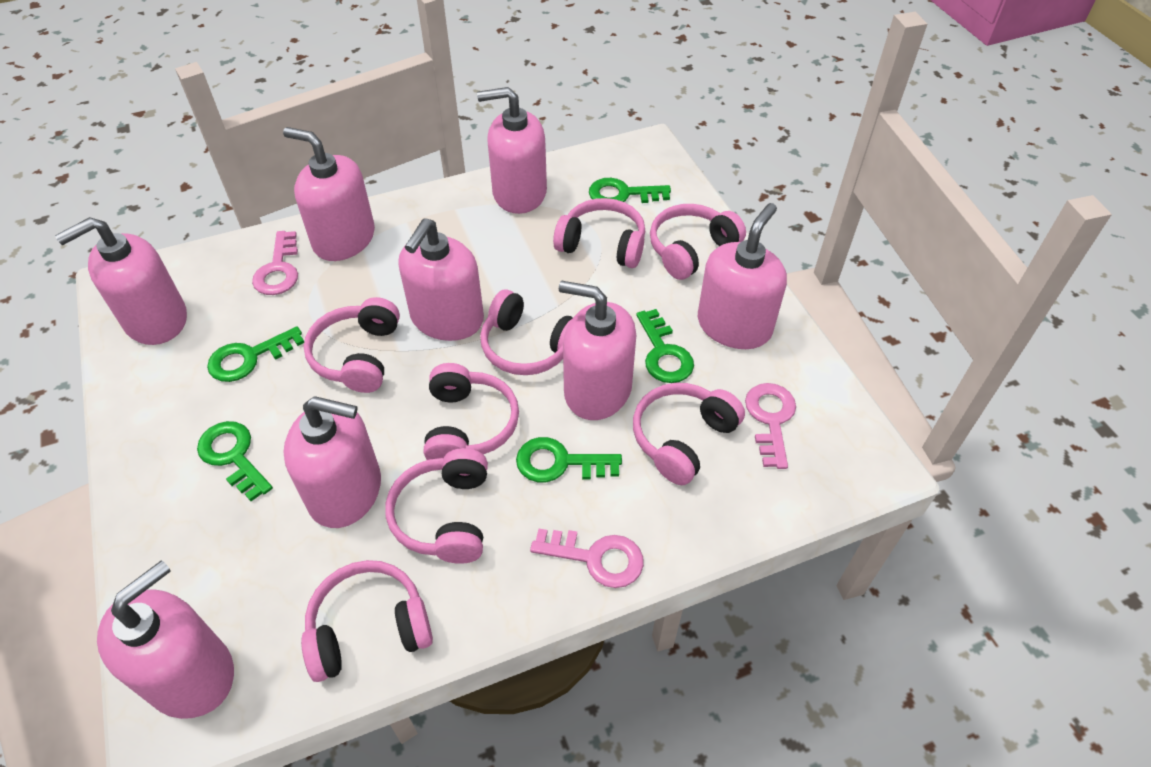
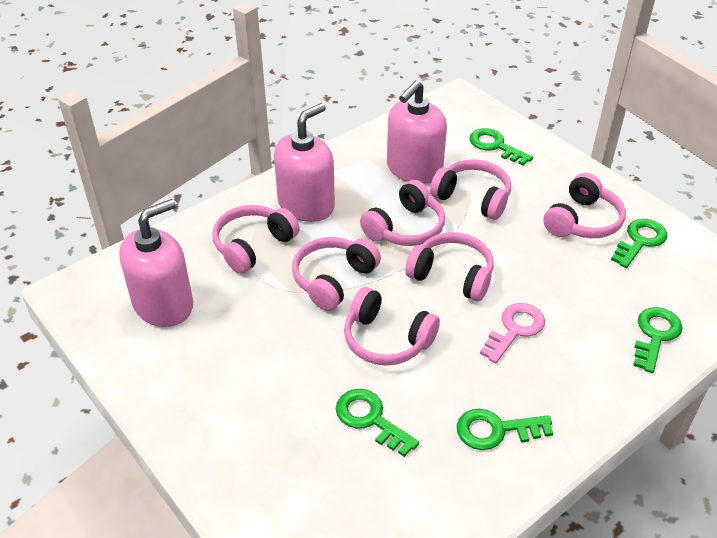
pink headphones: [301,560,433,682] [303,297,400,393] [385,448,488,564] [424,363,519,460] [480,289,573,375] [553,198,645,268] [633,383,745,485] [650,204,746,280] = 8 -> [212,205,300,274] [292,237,381,311] [344,287,440,366] [360,180,445,246] [405,232,494,301] [430,159,511,220] [543,173,626,238] = 7
pink key: [252,231,298,295] [530,529,644,588] [745,383,796,469] = 3 -> [480,303,545,363] = 1
pink soap dispenser: [55,217,187,345] [97,560,234,719] [283,127,375,261] [283,396,381,528] [398,218,484,341] [477,87,547,214] [559,281,636,420] [698,203,787,349] = 8 -> [119,199,193,327] [274,103,335,222] [387,80,447,184] = 3

